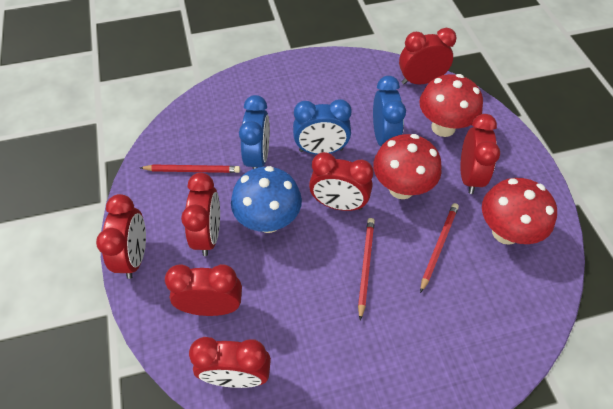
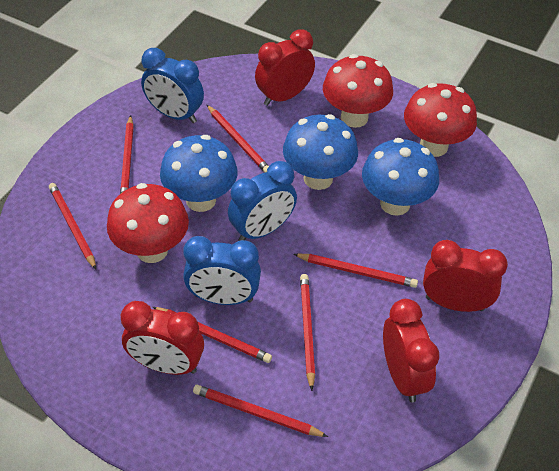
blue mushroom: [231,166,302,233] = 1 -> [160,135,238,212] [283,114,358,190] [362,138,439,216] = 3
red clock: [96,194,146,279] [165,264,242,316] [181,173,220,256] [189,337,271,388] [309,152,373,211] [399,28,457,84] [460,114,500,194] = 7 -> [121,301,204,375] [255,29,315,106] [383,299,439,403] [423,240,508,312] = 4
red pencil: [140,165,240,173] [358,218,375,321] [420,203,459,293] = 3 -> [49,183,96,269] [120,115,134,194] [153,307,272,363] [193,385,328,437] [207,105,269,173] [293,254,418,288] [300,274,315,391] = 7

